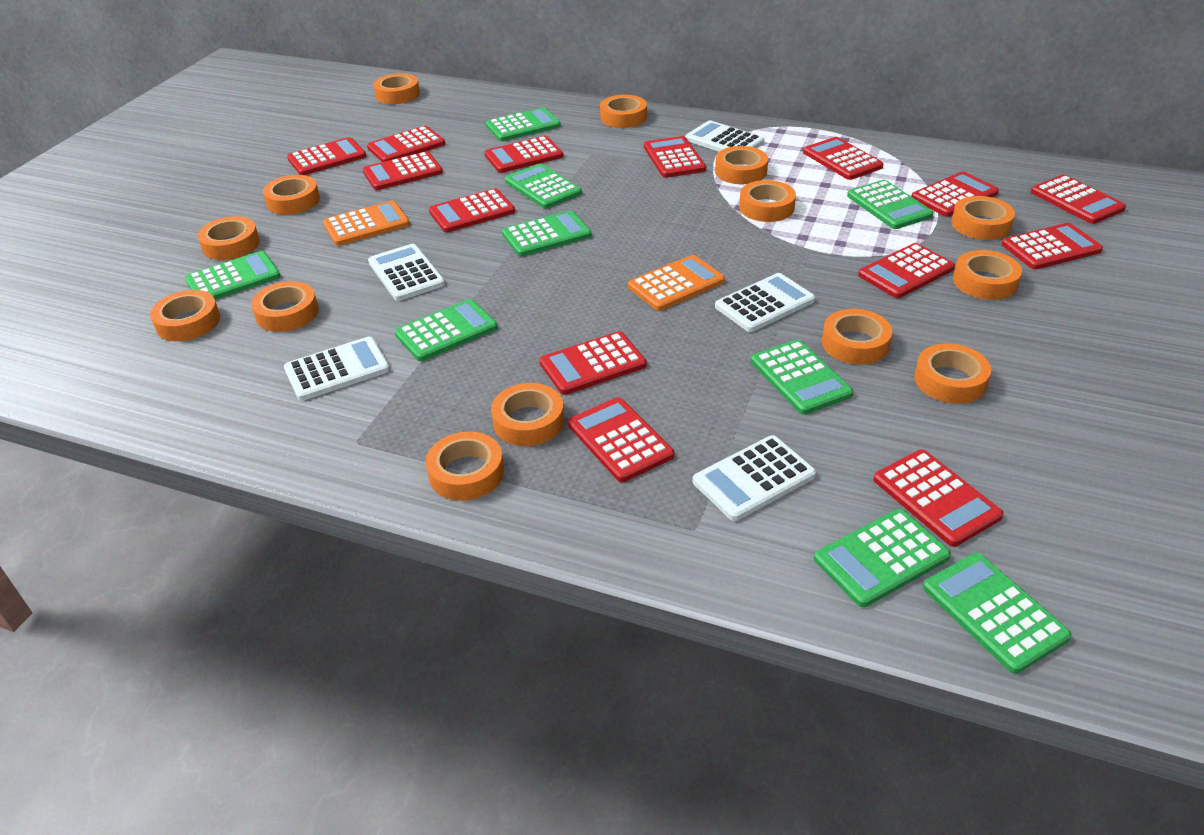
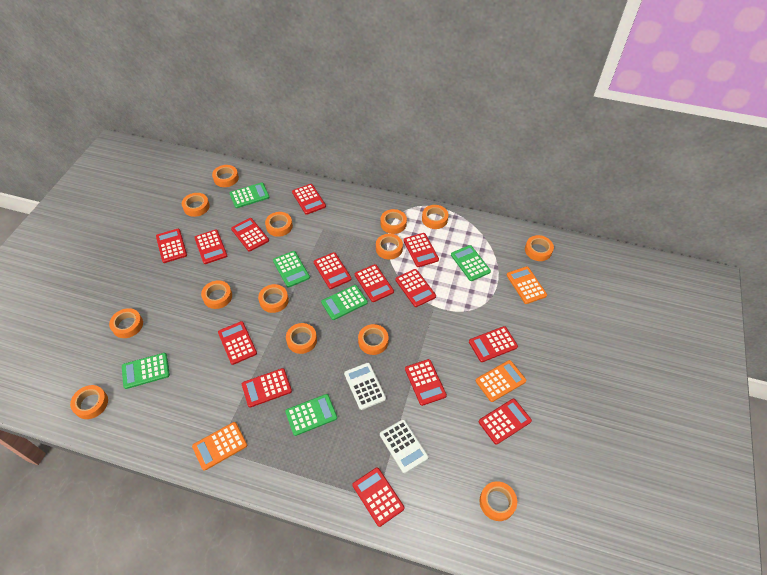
green calculator: [185,251,281,300] [395,299,498,361] [486,107,561,141] [502,210,592,257] [505,163,582,209] [751,340,853,415] [814,509,951,607] [847,180,933,229] [923,553,1071,674] = 9 -> [122,353,170,389] [230,183,270,208] [273,251,310,288] [285,394,337,436] [321,285,368,320] [451,245,491,281] = 6
orange calculator: [323,200,410,246] [628,255,725,311] = 2 -> [192,422,247,471] [476,360,527,402] [506,266,547,304] = 3
white calculator: [284,336,390,401] [368,244,445,301] [685,120,764,152] [693,435,816,521] [715,273,815,332] = 5 -> [344,363,386,410] [380,419,429,473] = 2

